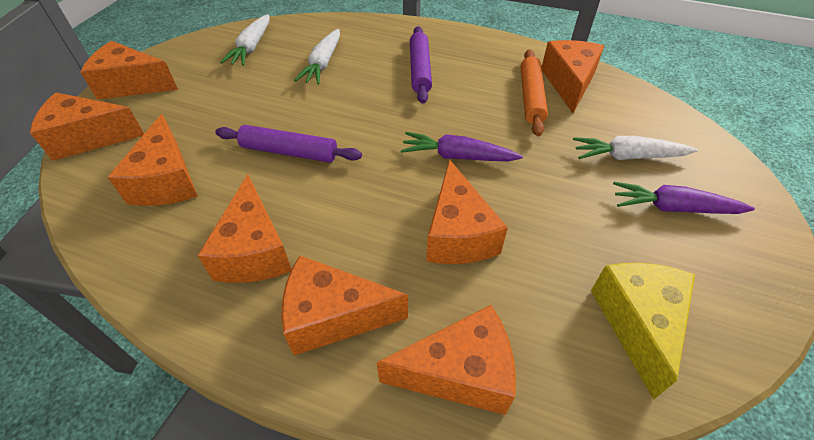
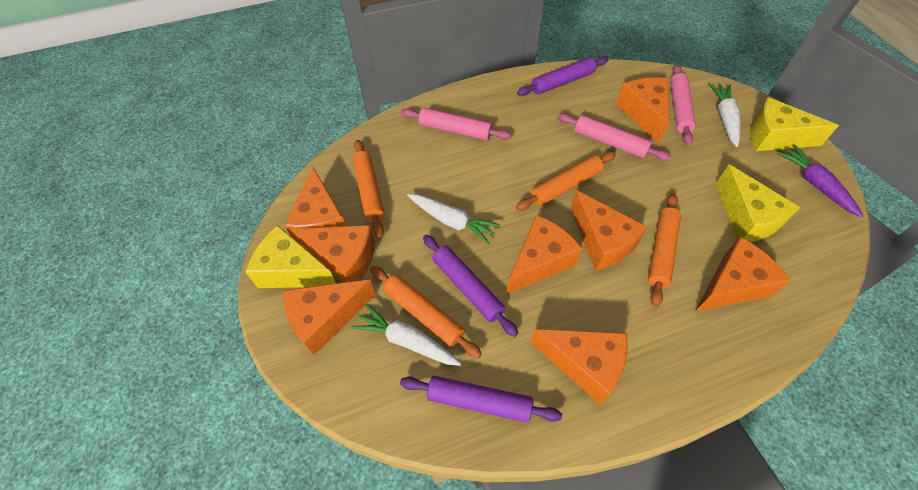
orange rolling pin: [521,49,548,136] = 1 -> [352,140,385,237] [370,266,482,358] [516,152,616,210] [648,193,681,307] = 4
pink rolling pin: none = 0 -> [401,108,512,140] [557,113,671,161] [670,65,696,145] = 3
purple carrot: [401,132,523,161] [613,182,755,214] = 2 -> [777,144,863,218] = 1
purple rolling pin: [215,125,362,163] [410,26,432,104] = 2 -> [400,376,562,422] [423,235,518,337] [517,56,608,96] = 3
yellow cheese: [591,263,695,400] = 1 -> [245,225,336,288] [716,164,801,242] [750,97,839,151] = 3

